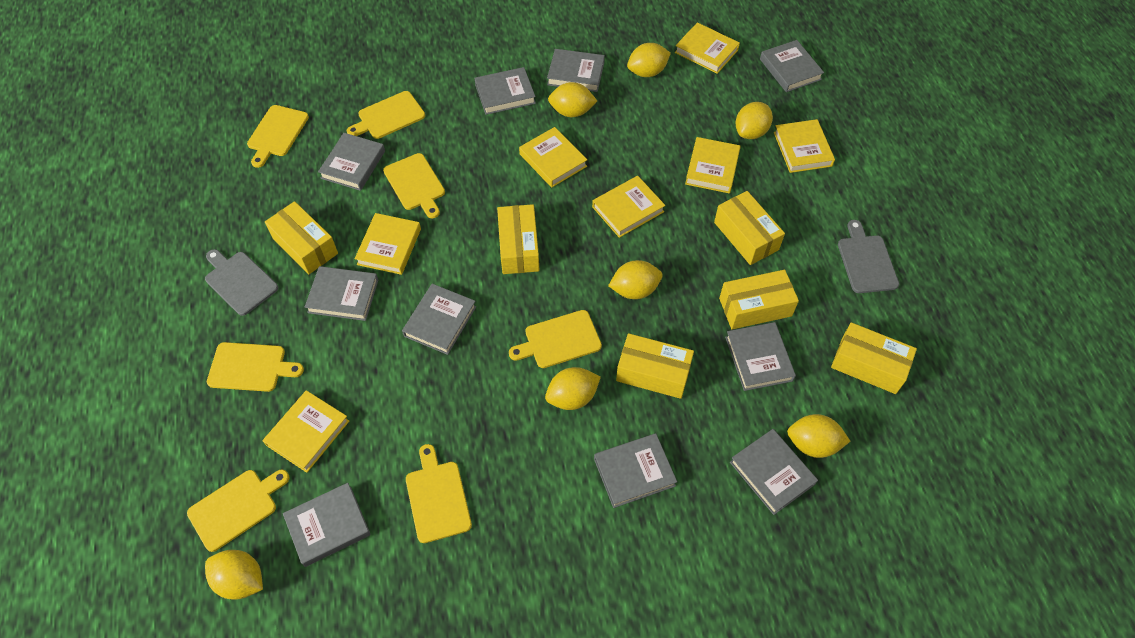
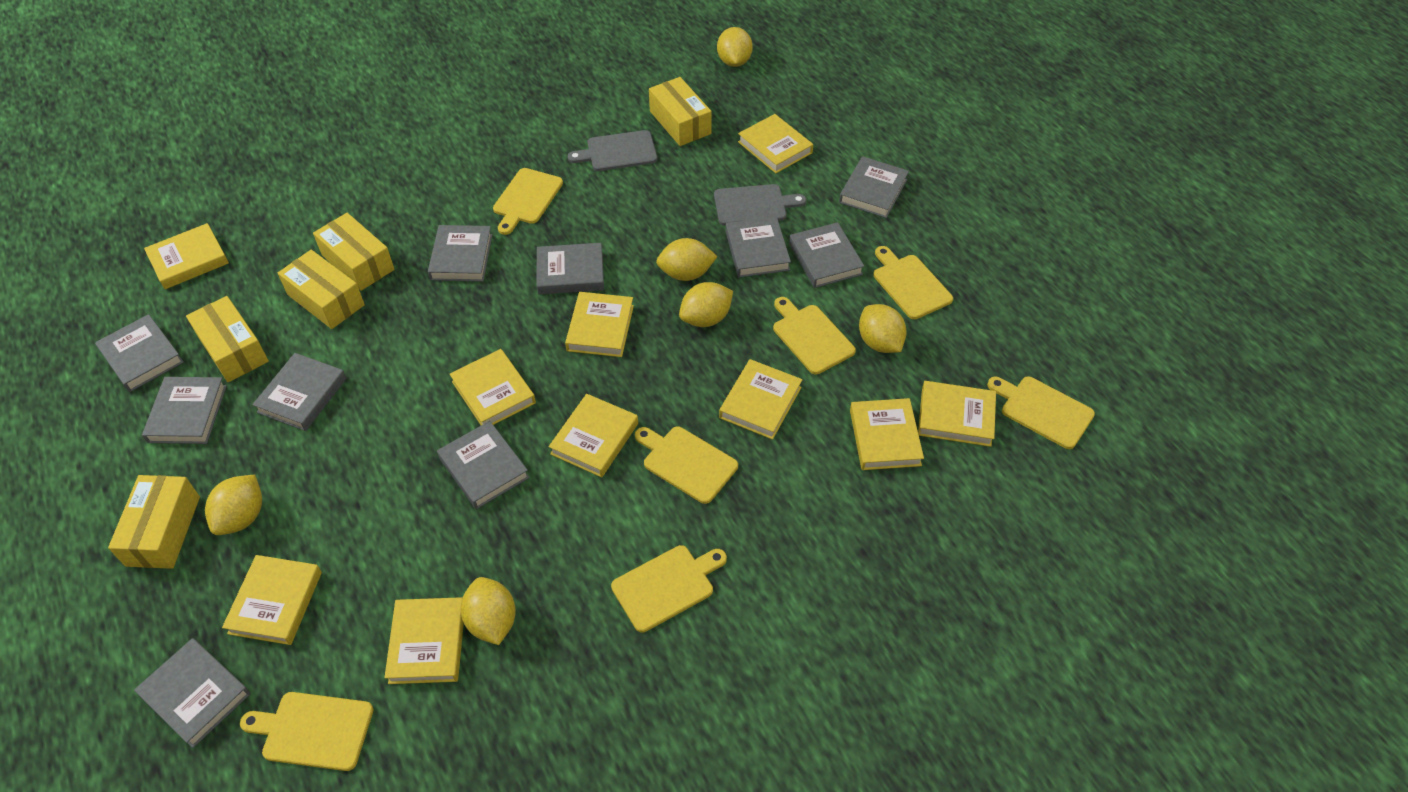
yellow book: [263,390,349,473] [355,213,421,275] [519,127,587,187] [592,176,665,238] [675,22,740,74] [685,137,740,193] [774,119,835,173] = 7 -> [144,223,229,289] [222,555,322,645] [384,597,464,684] [450,349,536,425] [549,394,638,477] [565,292,634,357] [719,359,802,440] [738,114,813,173] [850,398,924,470] [918,381,996,447] = 10
yellow box: [265,201,338,274] [497,204,539,274] [616,333,694,399] [714,191,785,265] [719,270,799,329] [831,322,917,394] = 6 -> [108,475,200,569] [186,296,269,382] [278,250,365,329] [313,213,395,291] [649,77,712,146] = 5
yellow lemon: [205,550,263,600] [545,367,601,410] [548,82,597,117] [608,260,663,299] [627,43,671,77] [735,102,773,139] [787,414,850,458] = 7 -> [205,475,262,535] [461,577,516,645] [656,238,718,281] [679,282,733,327] [717,27,753,67] [859,304,907,353] = 6

